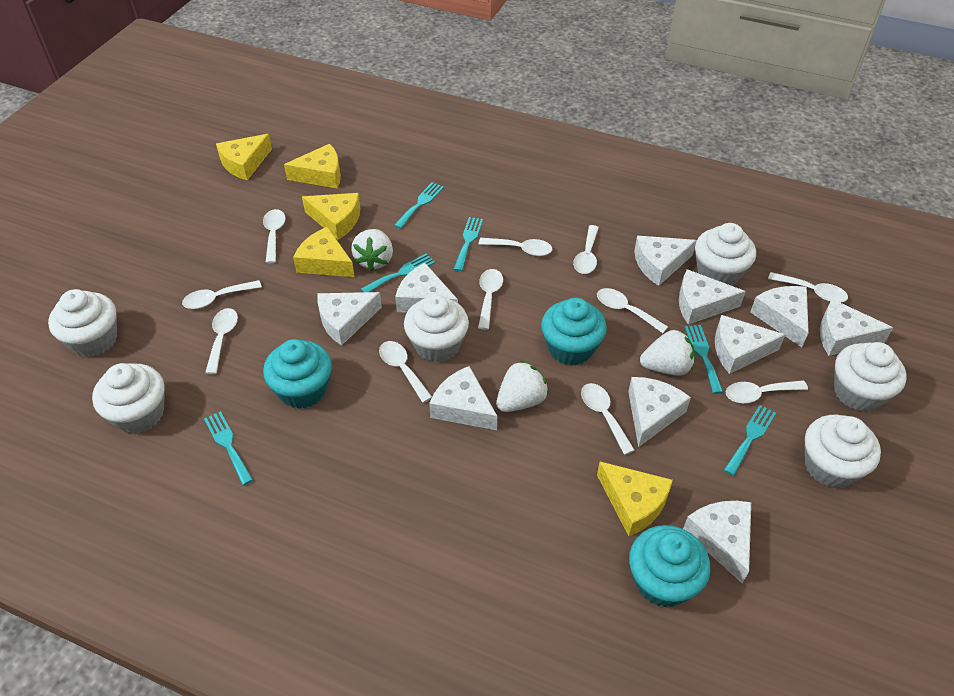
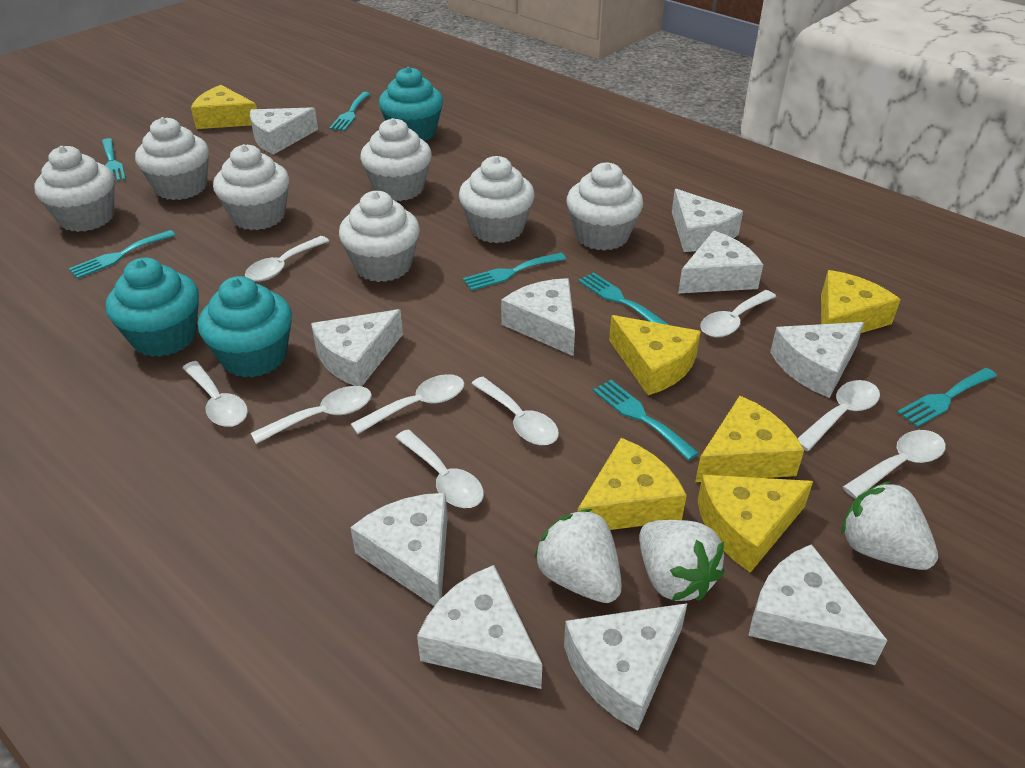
turquoise fork: [204,411,253,485] [361,253,435,292] [394,182,444,229] [453,217,483,271] [685,325,723,394] [724,405,776,476] = 6 -> [69,230,175,279] [102,138,126,182] [329,92,370,131] [463,253,566,291] [578,272,669,325] [593,380,699,461] [897,368,997,427] = 7
white cupcake: [48,289,117,357] [92,363,165,434] [404,294,469,362] [695,223,756,286] [805,415,881,488] [834,342,906,412] = 6 -> [34,146,114,232] [135,117,209,200] [213,144,289,230] [339,191,420,282] [360,118,432,201] [459,156,535,243] [566,162,643,251] = 7
white spoon: [182,280,262,309] [205,308,238,374] [263,209,285,263] [379,341,432,403] [478,269,503,330] [479,238,552,256] [573,225,599,274] [581,383,635,455] [597,288,668,333] [726,380,808,403] [768,272,848,303] = 11 -> [182,361,248,427] [245,236,329,282] [251,386,372,444] [351,374,464,434] [395,429,484,508] [471,377,559,445] [700,290,776,338] [798,380,880,451] [843,430,946,499] = 9
yellow cheese: [216,134,272,180] [284,144,341,188] [293,227,355,277] [302,193,360,240] [597,462,673,536] = 5 -> [191,85,257,129] [578,438,687,530] [609,315,701,395] [695,396,804,482] [697,475,813,573] [821,270,901,333] = 6

